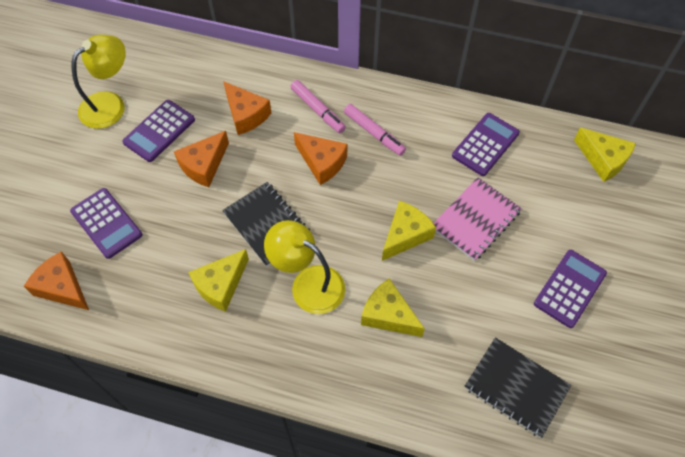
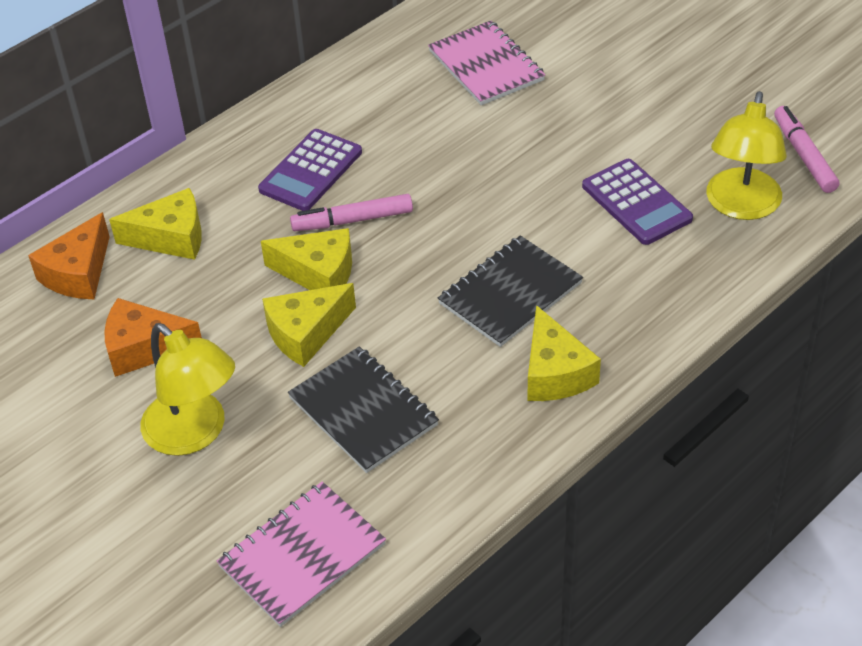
orange cheese: [24,251,89,310] [174,131,229,187] [223,81,271,135] [294,132,347,185] = 4 -> [28,212,110,299] [105,298,202,377] = 2
pink notebook: [433,177,522,261] = 1 -> [217,482,386,627] [428,21,545,106] = 2
purple calculator: [70,188,142,259] [122,100,195,162] [452,113,520,176] [534,250,607,328] = 4 -> [258,129,362,211] [582,159,693,245] = 2

